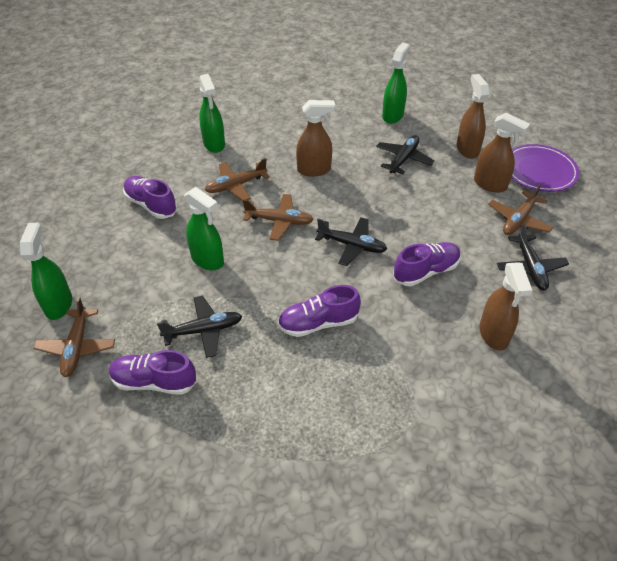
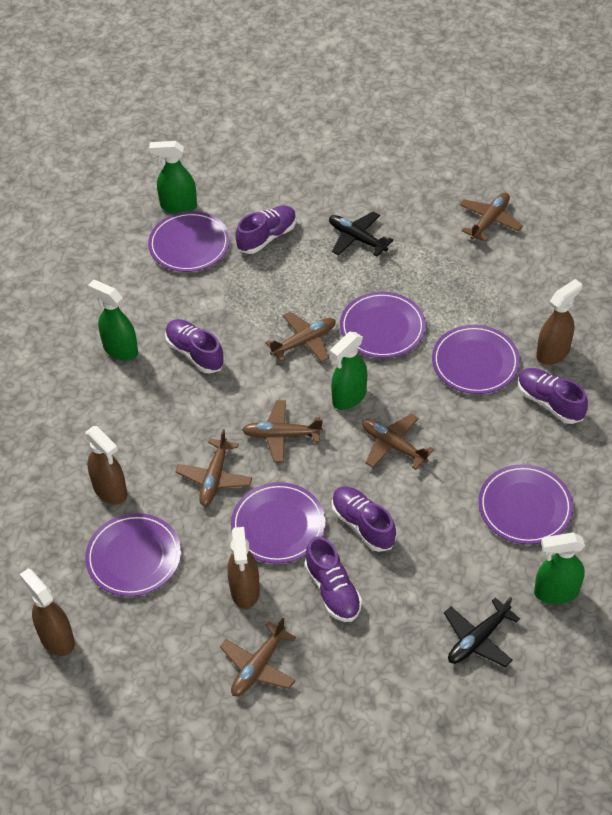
black plane: [157,295,242,358] [315,217,387,266] [376,135,435,174] [497,223,569,290] = 4 -> [329,211,393,257] [444,597,520,667] = 2
brown plane: [33,297,115,377] [205,158,270,201] [243,194,314,241] [488,184,553,235] = 4 -> [175,429,252,506] [220,618,296,696] [242,400,323,462] [266,312,336,362] [362,414,434,470] [460,193,523,242] = 6
purple plate: [511,144,579,192] = 1 -> [85,513,181,597] [148,211,230,272] [231,482,325,564] [340,292,426,358] [432,325,520,394] [478,464,573,545] = 6
purple shoe: [109,350,197,395] [123,176,177,219] [278,285,361,337] [393,242,461,286] = 4 -> [165,319,225,374] [235,205,296,254] [304,536,362,622] [332,486,396,552] [518,368,588,424] = 5

